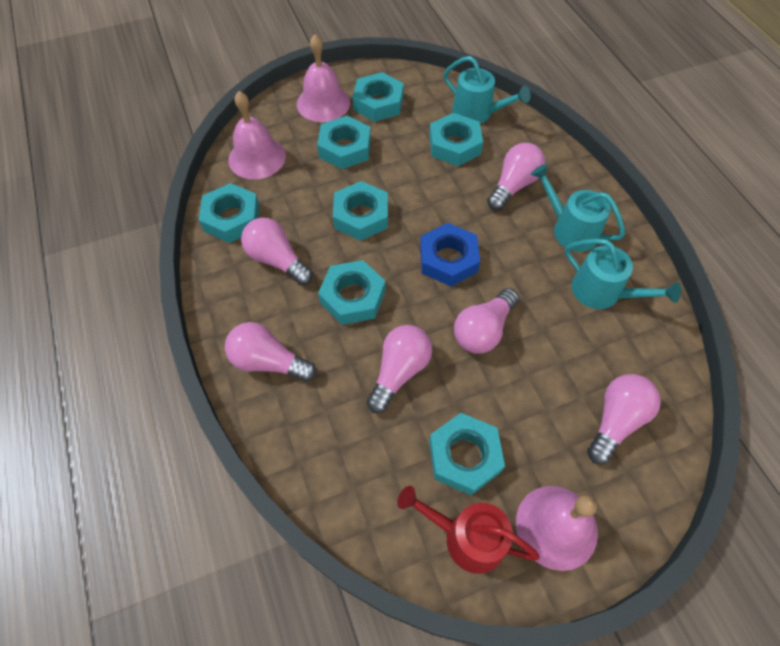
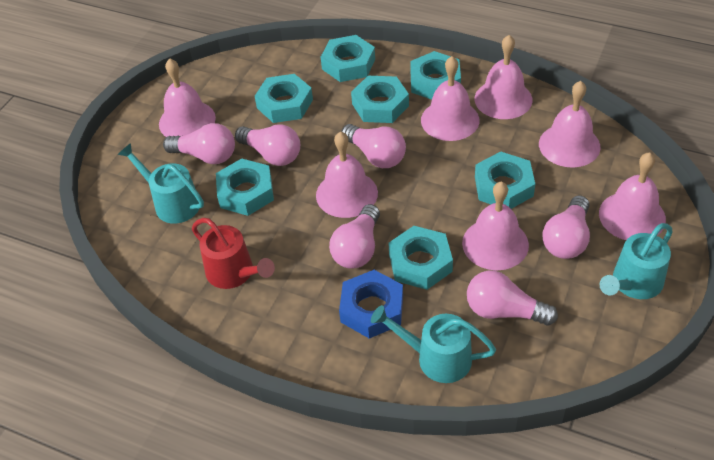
pink bell: [228,91,286,179] [297,34,350,122] [516,486,598,571] = 3 -> [159,59,216,137] [316,131,378,218] [421,56,479,141] [462,181,529,270] [474,35,532,119] [539,81,600,168] [599,152,666,240] = 7

